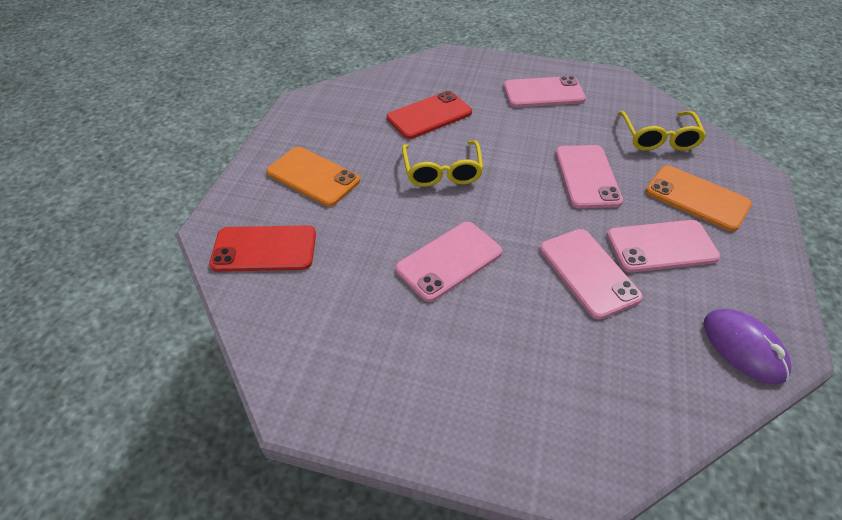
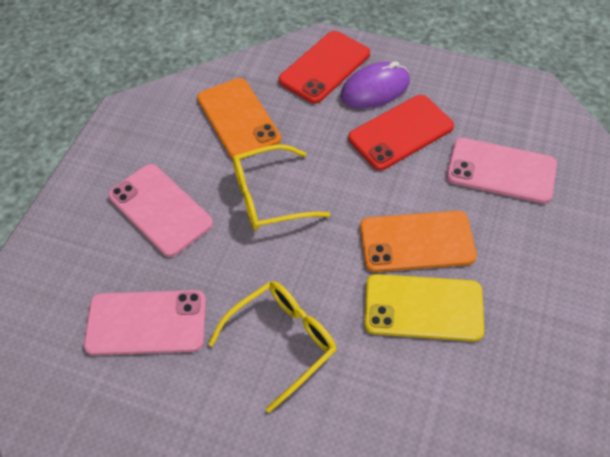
pink phone: [395,222,502,302] [504,76,586,107] [540,229,643,319] [555,145,623,208] [607,220,720,273] = 5 -> [84,290,206,355] [108,164,213,257] [447,138,557,204] = 3
yellow phone: none = 0 -> [364,274,484,342] = 1

